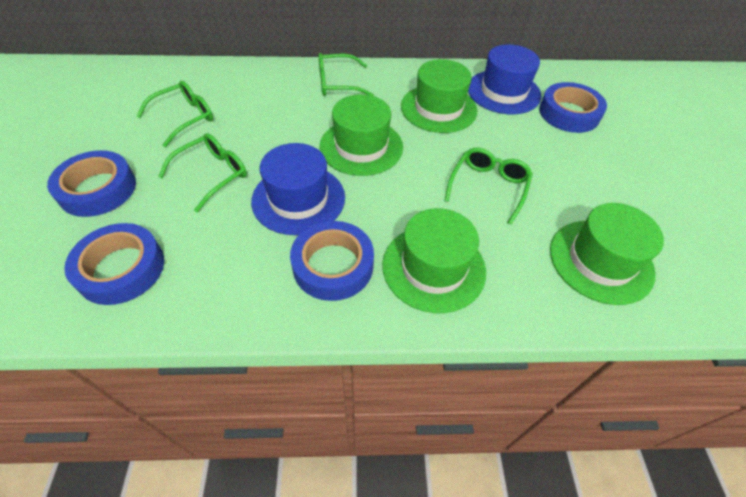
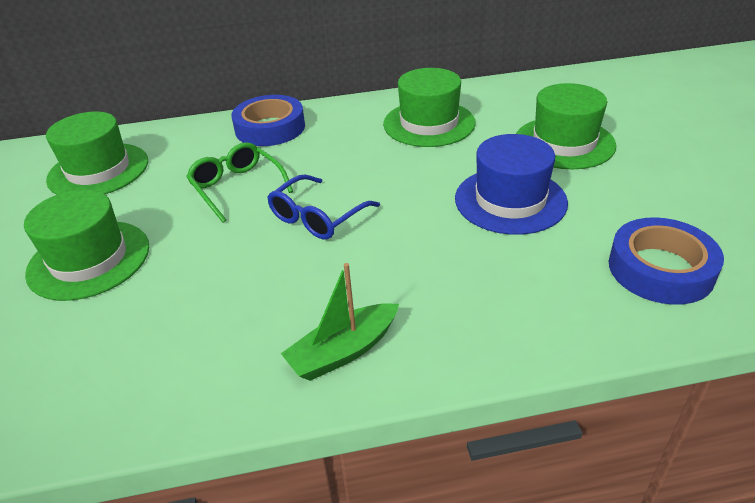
blue glasses: none = 0 -> [267,174,380,239] = 1
blue hat: [251,143,345,235] [468,44,541,114] = 2 -> [455,134,568,235] = 1
blue tape: [47,150,136,217] [64,223,164,305] [290,221,374,301] [539,82,607,133] = 4 -> [231,95,305,146] [609,217,724,305] = 2
green boat: none = 0 -> [281,263,399,381] = 1
green glasses: [136,81,213,147] [158,133,247,212] [319,53,374,96] [444,148,533,225] = 4 -> [186,142,293,223] = 1

